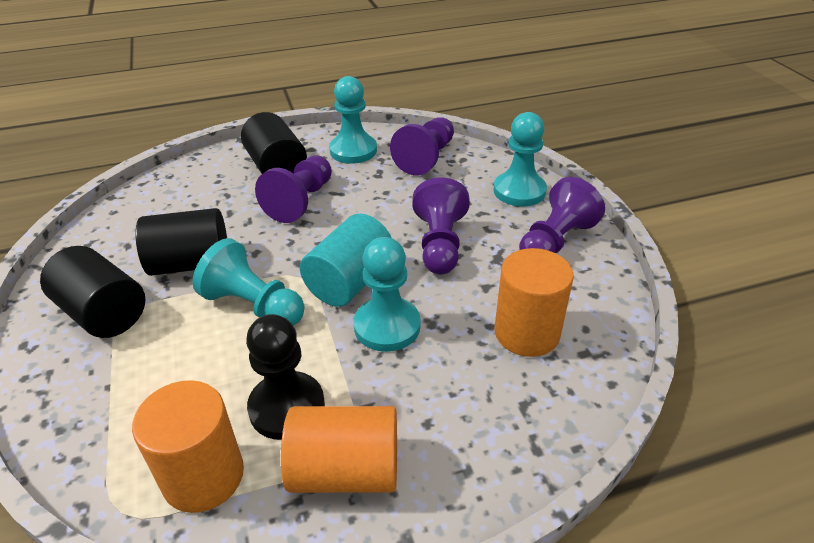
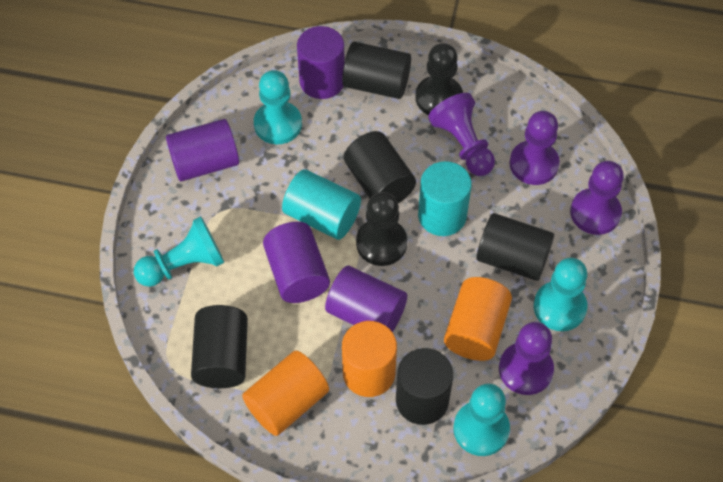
black cylinder: [40,246,145,338] [136,208,227,276] [241,112,307,174] = 3 -> [191,305,248,388] [342,42,411,99] [344,131,416,203] [396,348,453,425] [476,213,554,281] = 5
black pawn: [246,314,325,440] = 1 -> [356,192,407,266] [415,43,463,115] = 2
purple cylinder: none = 0 -> [166,119,239,182] [263,222,330,303] [297,26,345,99] [325,266,407,332] = 4
turquoise cylinder: [300,214,392,307] = 1 -> [282,169,361,240] [418,161,472,236] = 2

